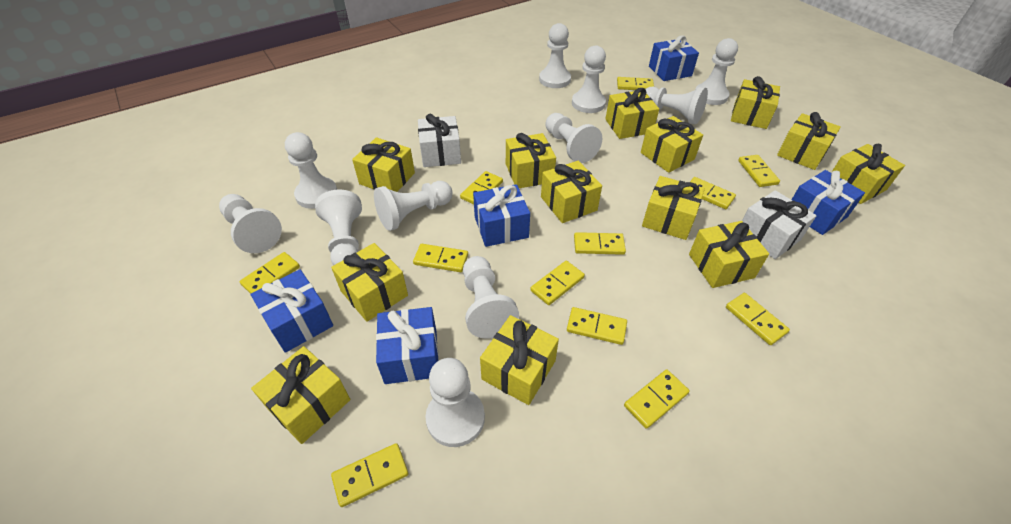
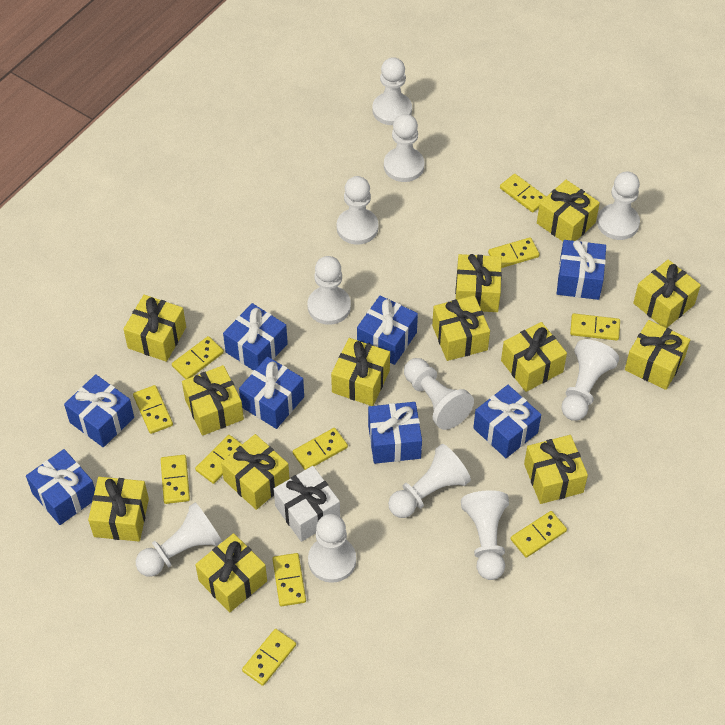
blue gift: [251,269,333,353] [376,307,439,384] [473,184,530,247] [649,35,699,81] [792,170,865,235] = 5 -> [26,449,95,525] [64,374,134,447] [223,303,288,371] [239,357,304,429] [357,295,418,365] [368,402,422,464] [473,385,541,458] [557,240,606,300] = 8
white gift: [418,114,461,167] [742,190,817,259] = 2 -> [274,466,340,542] = 1
yellow domino: [239,252,300,294] [331,443,408,507] [413,244,468,272] [460,171,503,205] [531,261,585,305] [567,307,627,345] [574,232,626,255] [617,77,654,90] [624,369,690,429] [690,177,736,209] [726,293,790,345] [738,155,780,187] = 12 -> [133,385,173,434] [161,455,190,504] [172,336,224,379] [195,435,242,484] [242,629,296,686] [272,553,306,606] [293,428,348,470] [488,237,540,268] [500,174,546,213] [511,511,567,558] [570,313,620,341] = 11

